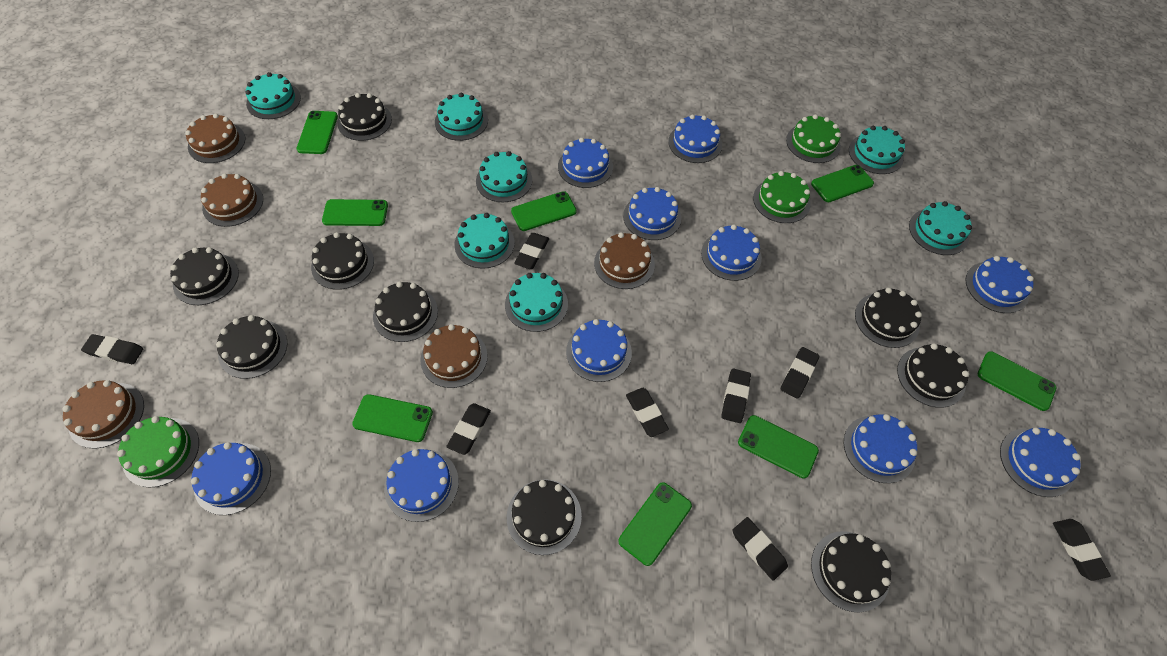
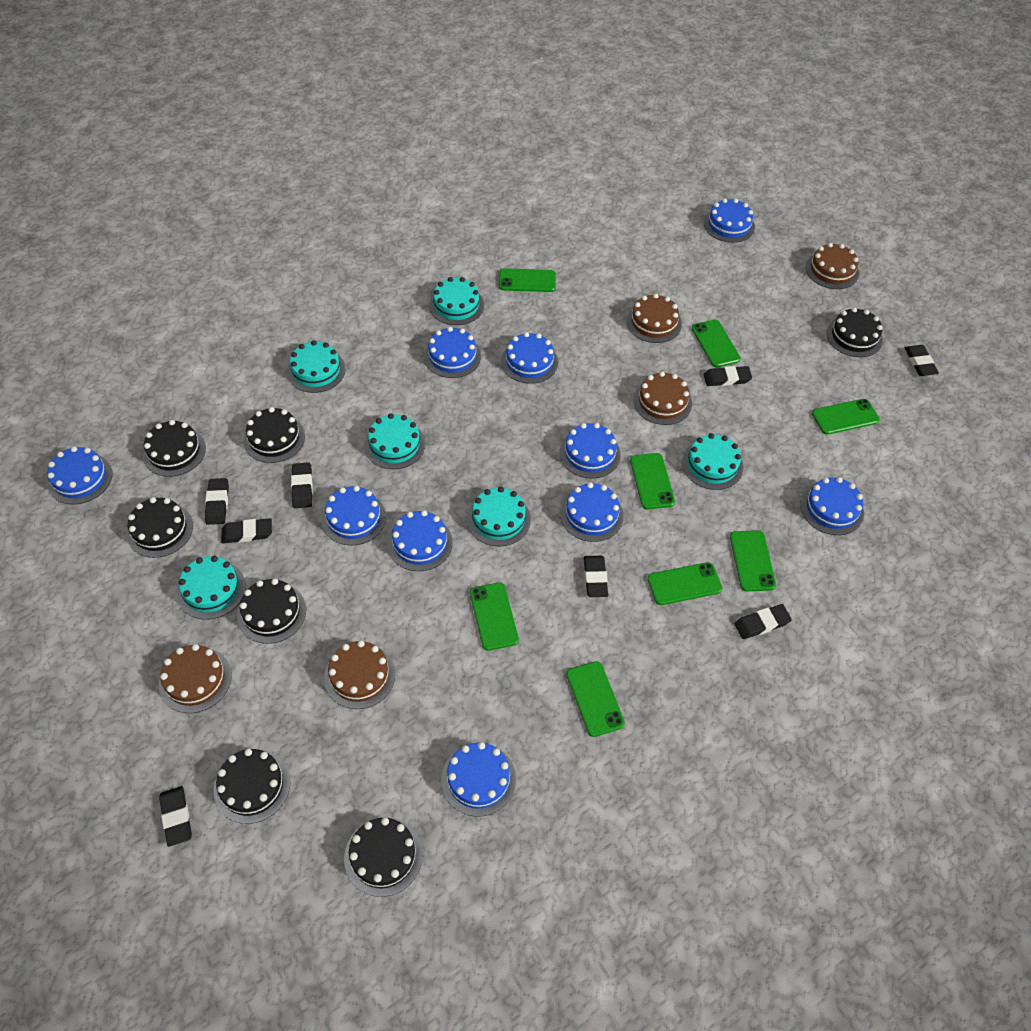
black cake: [170,247,239,305] [216,315,288,379] [311,232,374,290] [337,93,392,141] [373,282,438,342] [507,480,582,555] [811,531,891,613] [855,288,922,348] [897,343,969,408] = 9 -> [126,497,193,558] [143,420,206,477] [214,749,291,824] [237,579,306,644] [243,407,305,463] [344,817,423,897] [826,307,883,357] = 7
green cake: [117,416,199,488] [753,171,811,223] [786,114,841,163] = 3 -> none = 0
turquoise cake: [246,72,301,119] [435,93,488,141] [454,213,515,269] [476,151,532,202] [505,273,568,332] [849,126,905,174] [909,201,972,255] = 7 -> [177,556,246,620] [287,340,346,393] [364,413,425,469] [429,277,484,325] [467,487,531,546] [682,433,743,490] = 6

